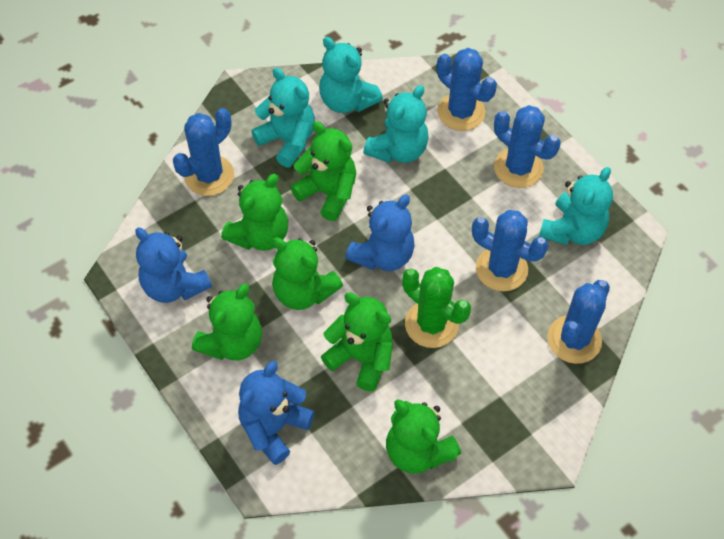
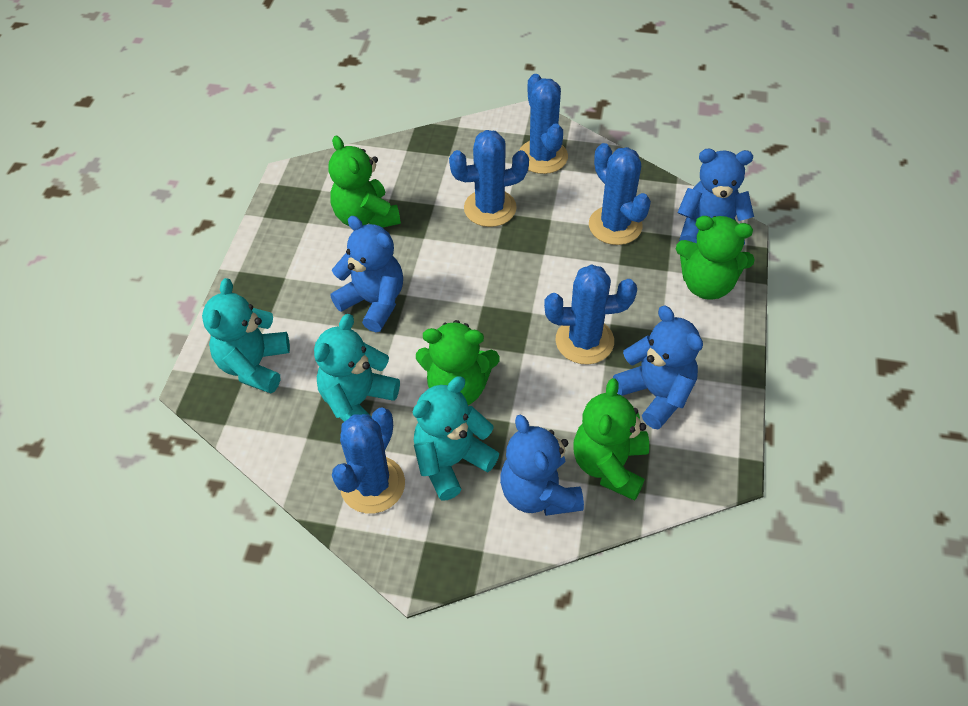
blue teddy bear: [135,228,212,303] [238,361,314,465] [345,194,415,271] = 3 -> [330,216,403,332] [500,415,584,516] [613,305,703,430] [677,149,754,244] = 4
green cactus: [402,267,471,348] = 1 -> none = 0
green teddy bear: [192,284,262,361] [221,174,288,251] [272,238,343,310] [290,122,356,221] [321,293,393,391] [386,400,461,474] = 6 -> [328,136,401,228] [416,320,499,405] [573,378,649,501] [676,216,755,300] = 4
turquoise teddy bear: [251,68,315,168] [319,37,383,113] [363,85,429,163] [539,167,613,245] = 4 -> [202,278,290,393] [314,314,400,422] [413,377,499,500] = 3

